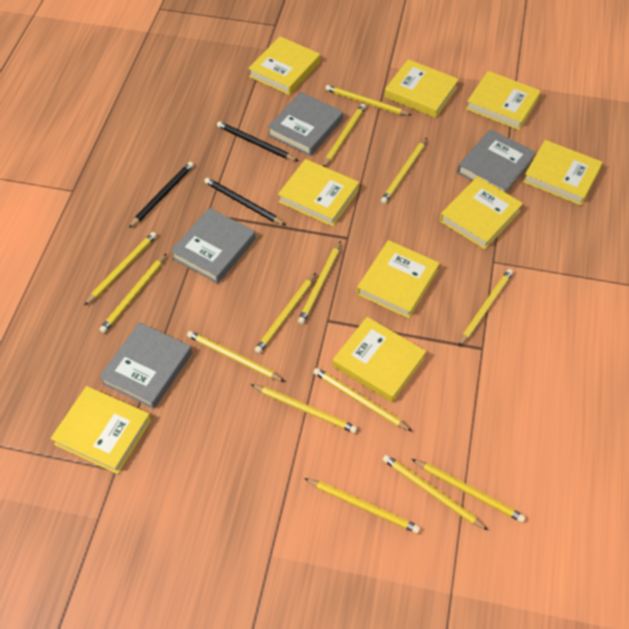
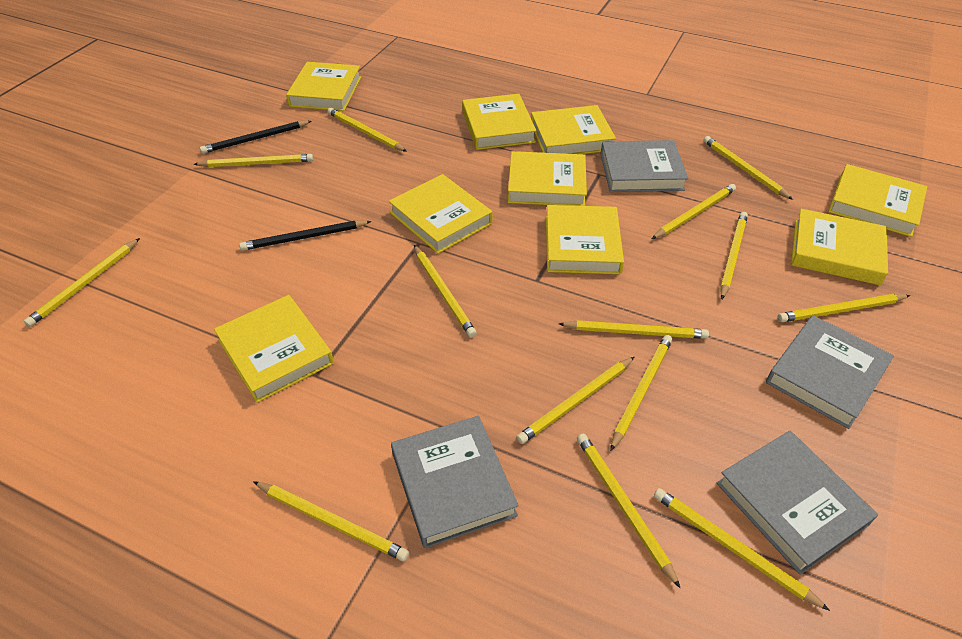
black pencil: [129,161,194,228] [204,178,285,225] [217,121,298,161] = 3 -> [200,121,312,154] [239,220,372,251] = 2

